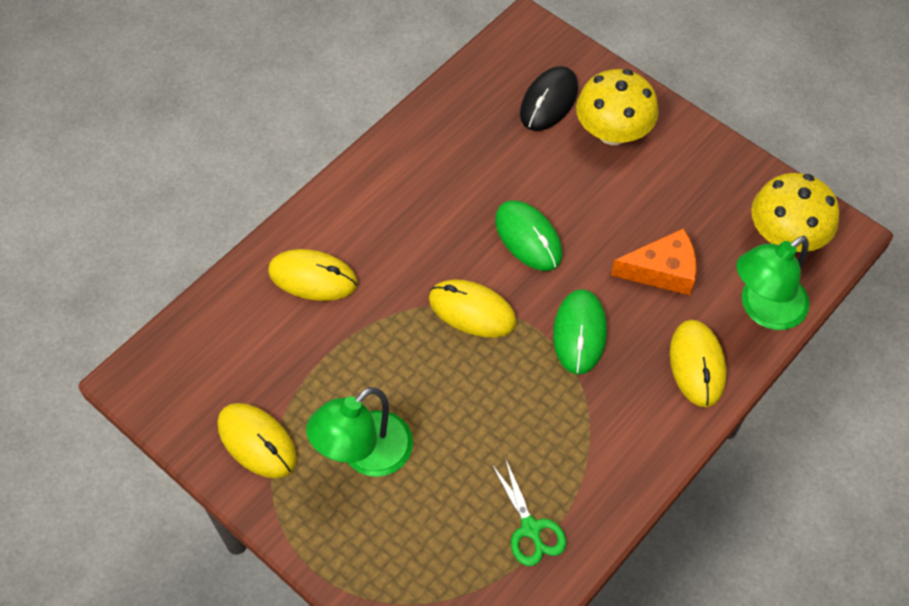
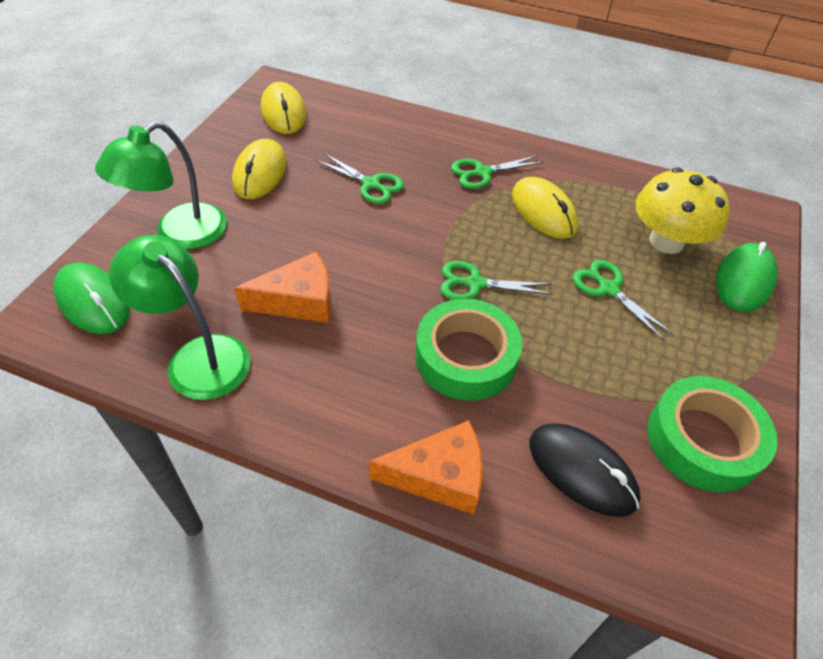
green scissors: [491,458,566,566] = 1 -> [316,153,404,204] [440,261,552,300] [451,155,544,189] [573,260,673,341] = 4
green tape: none = 0 -> [415,299,522,401] [648,376,778,492] = 2
orange cheese: [611,228,696,295] = 1 -> [235,252,331,323] [369,420,483,515] = 2
yellow mouse: [218,403,297,478] [268,249,357,301] [429,279,517,337] [670,320,726,407] = 4 -> [232,139,287,199] [261,82,306,134] [512,177,578,239] = 3
yellow mushroom: [576,69,659,145] [751,173,839,252] = 2 -> [636,167,730,254] = 1

